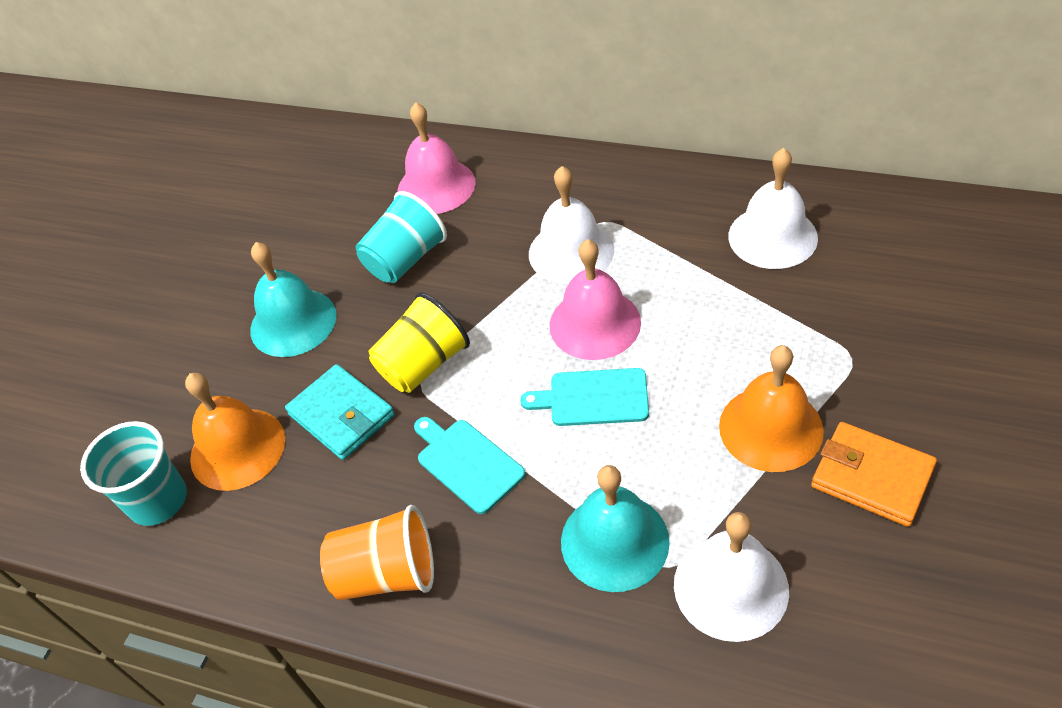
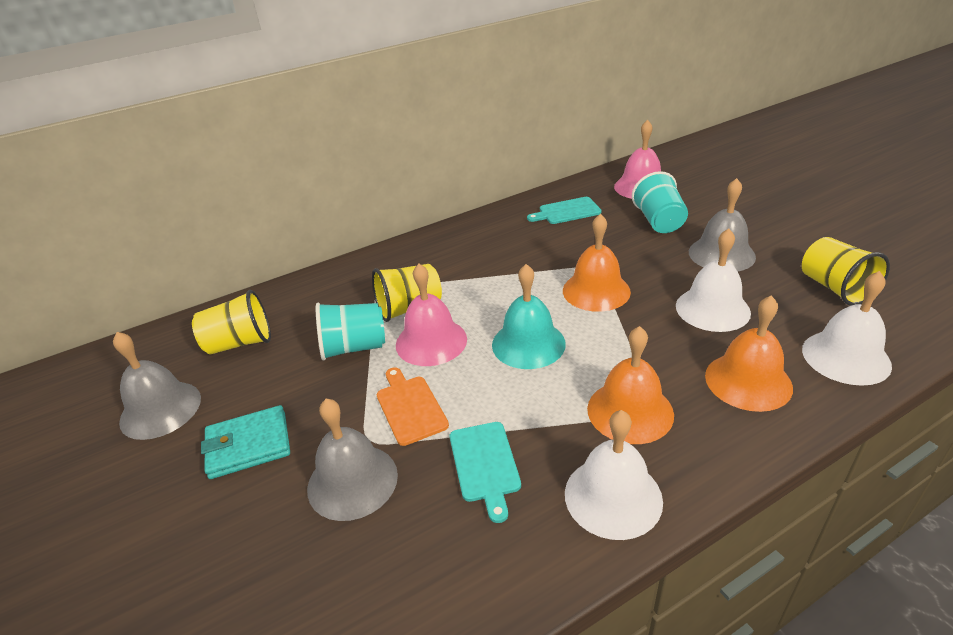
grey bell: none = 0 -> [113,332,201,440] [307,398,398,521] [689,178,756,272] = 3
orange bell: [185,373,285,491] [719,345,824,472] = 2 -> [563,214,631,312] [587,326,674,444] [705,295,793,412] = 3
orange cup: [320,505,434,600] = 1 -> none = 0
orange cutting board: none = 0 -> [377,367,449,446] = 1
orange wallet: [811,422,937,527] = 1 -> none = 0
turquoise bell: [250,242,337,357] [561,465,670,592] = 2 -> [492,264,566,369] = 1
yellow cup: [369,292,470,393] = 1 -> [192,290,271,355] [372,264,442,322] [802,237,890,305] = 3

